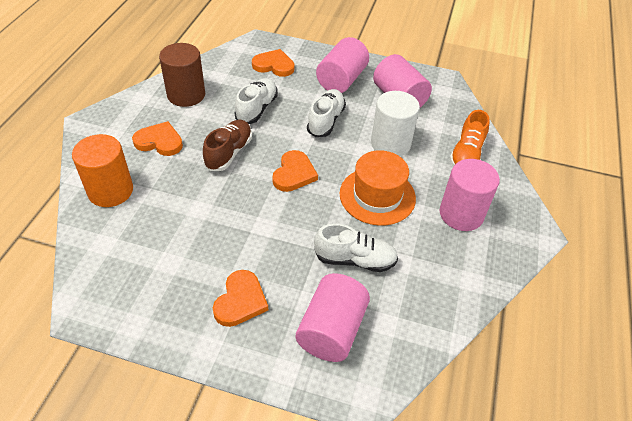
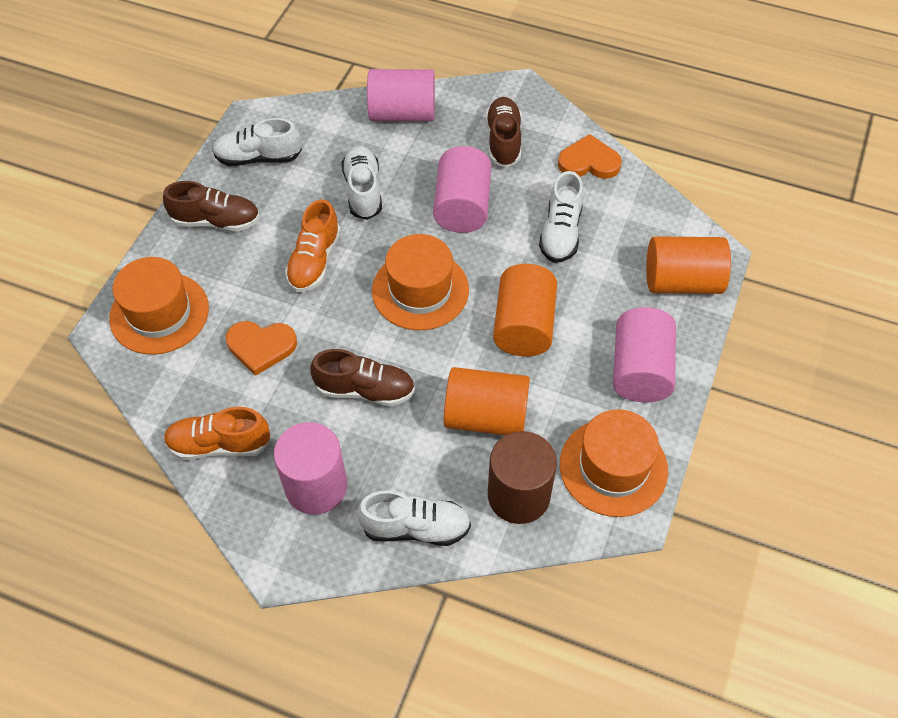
brown shoe: [203,119,252,171] = 1 -> [163,181,260,231] [310,349,415,406] [486,97,521,168] = 3
orange cylinder: [72,134,133,207] = 1 -> [444,367,530,435] [493,264,557,356] [646,236,731,294] = 3
orange hat: [339,150,416,226] = 1 -> [109,257,209,355] [372,234,469,330] [560,409,668,517] = 3
orange heart: [132,121,183,156] [213,270,268,327] [252,49,294,77] [272,150,318,192] = 4 -> [226,321,297,376] [558,134,622,179] = 2
orange shoe: [450,110,490,166] = 1 -> [164,407,271,460] [285,199,341,292] = 2
white cylinder: [371,91,420,156] = 1 -> none = 0
white shoe: [235,78,278,124] [307,89,346,137] [314,224,398,272] = 3 -> [212,118,302,166] [342,146,382,220] [357,490,471,546] [539,171,584,263] = 4

